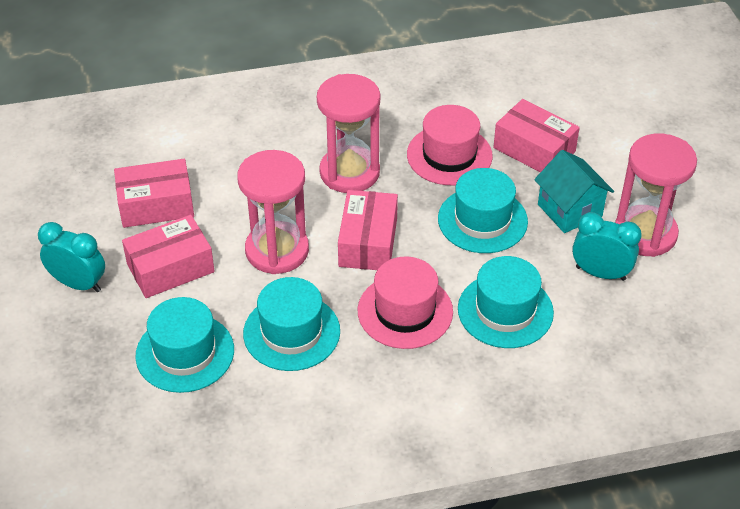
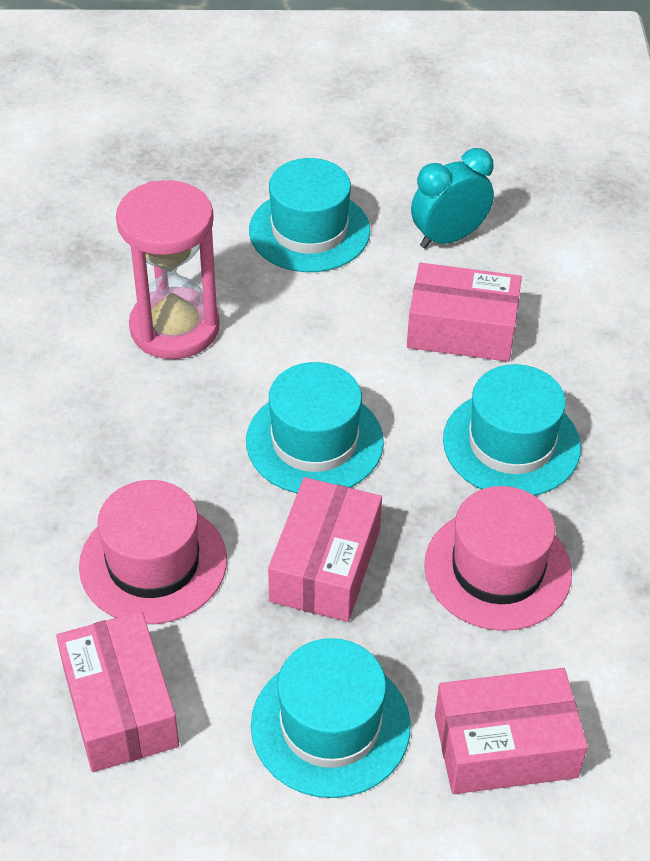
pink hourglass: [237,150,309,274] [317,74,380,193] [615,134,697,257] = 3 -> [116,180,220,359] = 1
turquoise clock: [38,222,105,292] [572,212,642,281] = 2 -> [411,148,494,249] = 1
turquoise house: [534,150,614,233] = 1 -> none = 0

